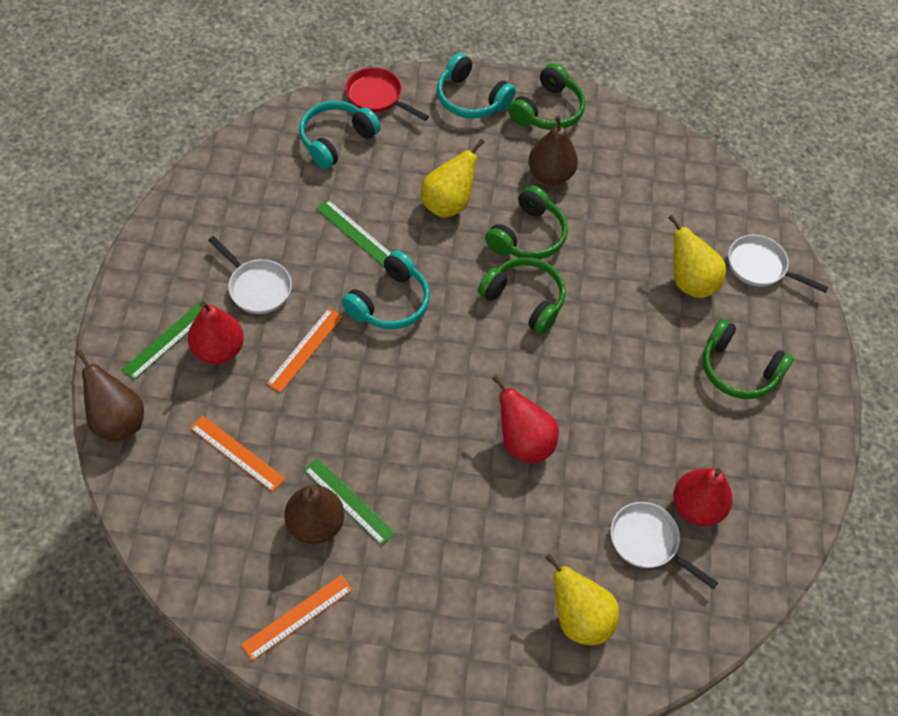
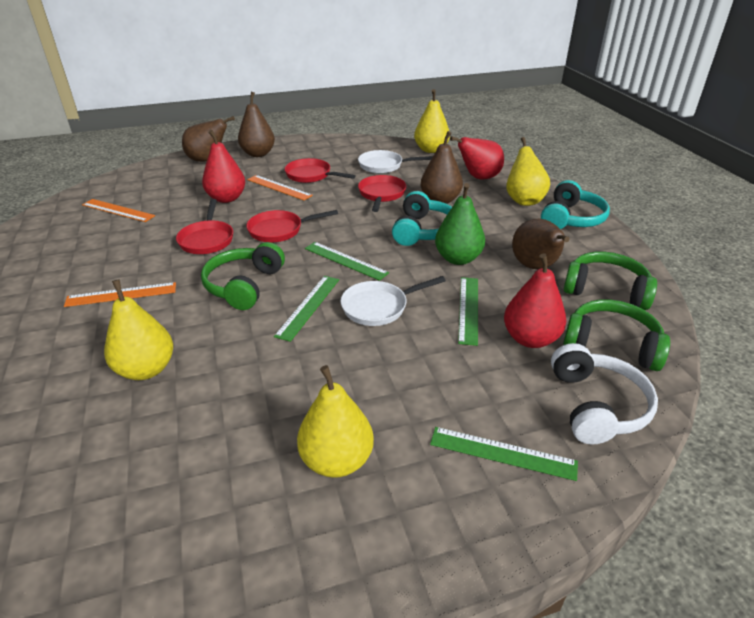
brown pear: [76,349,144,442] [284,485,344,544] [529,116,578,185] = 3 -> [182,116,235,162] [238,92,275,157] [421,131,463,204] [512,219,570,269] = 4
green headphones: [478,257,566,334] [485,185,568,259] [508,63,585,130] [703,319,793,399] = 4 -> [201,242,285,310] [563,252,657,310] [563,299,670,371] = 3
green pear: none = 0 -> [435,183,485,265] = 1
green ruler: [122,302,203,380] [304,458,395,546] [316,199,391,266] = 3 -> [274,276,339,342] [305,242,389,281] [430,427,578,481] [458,277,478,346] = 4
red pan: [345,67,429,121] = 1 -> [176,199,233,254] [246,210,338,243] [284,158,356,183] [358,175,406,212] = 4
turquoise headphones: [299,101,381,169] [342,250,430,329] [437,53,516,119] = 3 -> [392,191,452,246] [541,180,610,229] = 2
white headphones: none = 0 -> [551,343,658,444] = 1
white pan: [208,236,292,314] [611,502,718,589] [728,235,828,293] = 3 -> [340,276,446,326] [358,150,433,174] = 2
yellow pear: [421,139,484,218] [545,554,619,645] [668,215,726,298] = 3 -> [104,279,173,380] [297,365,374,478] [414,89,450,153] [506,137,550,206] = 4

